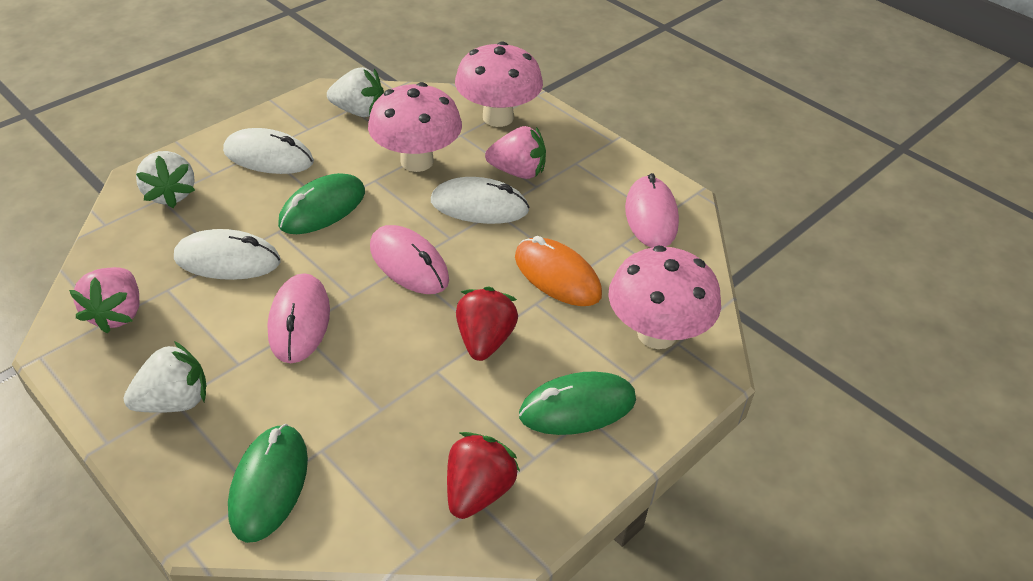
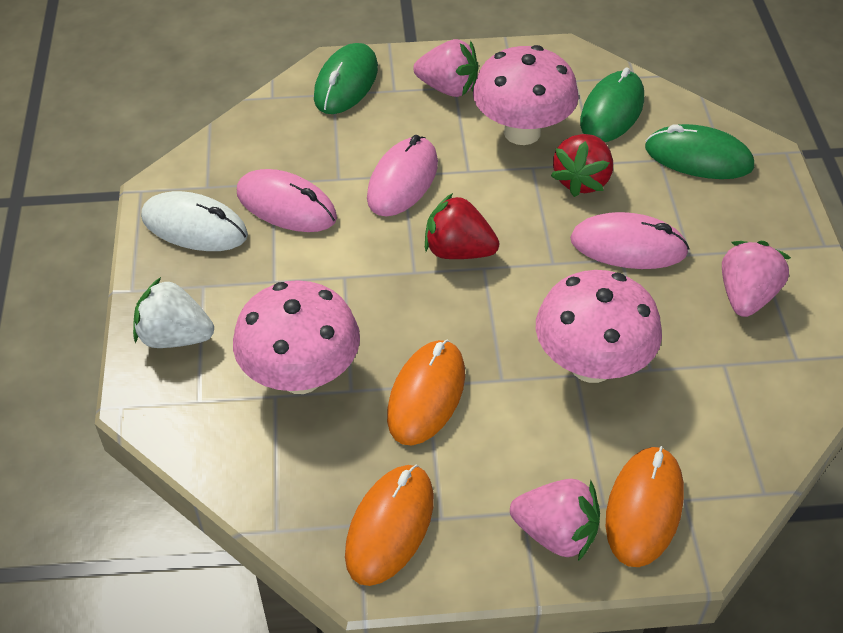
orange mouse: [515,236,602,306] = 1 -> [345,465,434,586] [387,340,465,445] [606,446,684,567] = 3
pink strawberry: [69,267,139,334] [485,126,546,179] = 2 -> [413,39,479,97] [510,479,600,561] [722,241,791,317] = 3
white mouse: [174,229,280,280] [223,128,314,174] [431,177,530,224] = 3 -> [141,191,248,251] = 1
white strawberry: [123,341,207,413] [136,151,195,208] [327,67,384,117] = 3 -> [133,277,214,348] = 1

